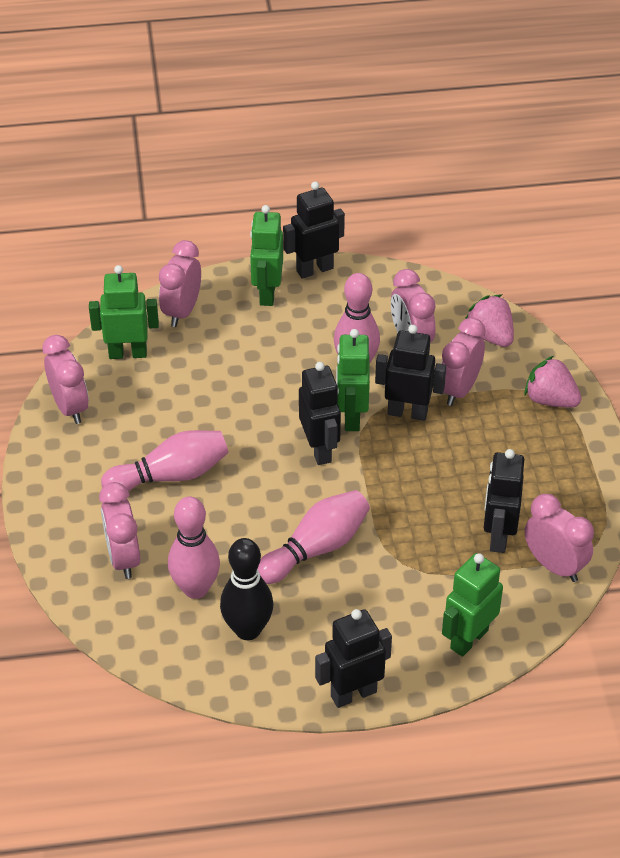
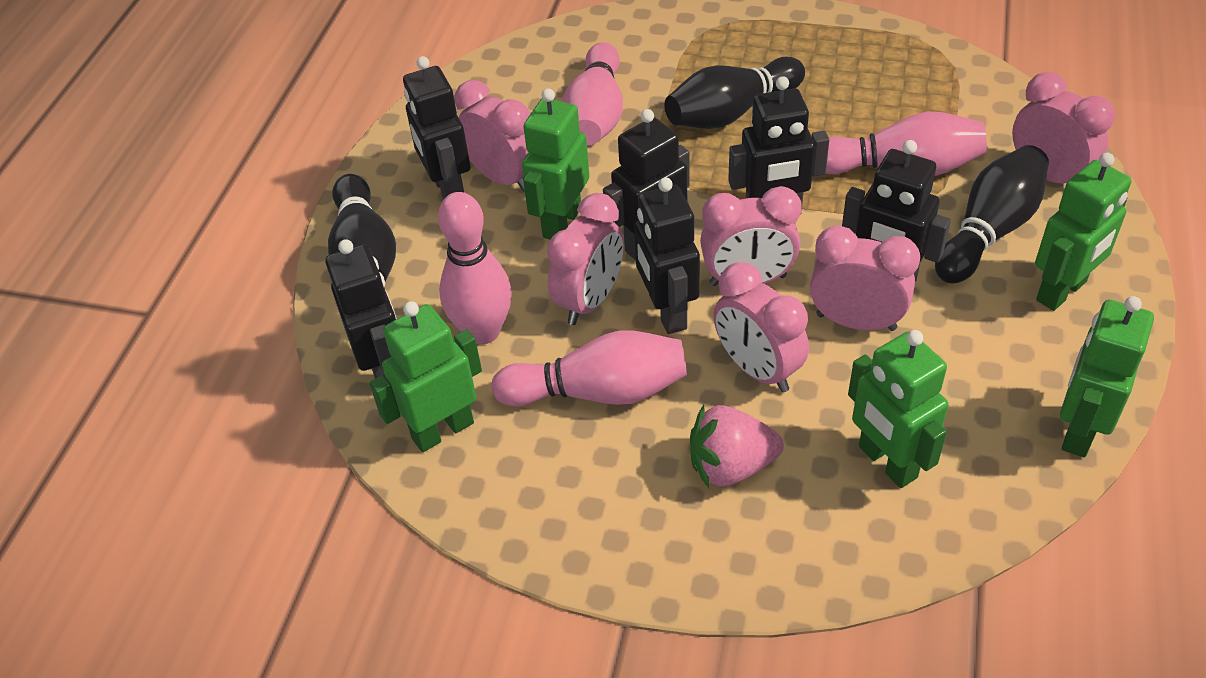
black bowling pin: [220,538,273,640] = 1 -> [328,174,396,282] [664,57,805,129] [935,145,1049,284] = 3
black robot: [283,181,345,279] [299,362,341,465] [315,609,392,708] [375,325,446,421] [484,449,525,553] = 5 -> [325,239,397,378] [403,56,471,199] [603,109,689,261] [634,177,700,334] [728,76,829,215] [842,140,951,282] = 6
green robot: [89,265,159,359] [250,205,283,306] [336,329,370,431] [442,553,503,657] = 4 -> [369,301,482,452] [522,88,589,240] [848,330,948,488] [1035,153,1131,311] [1060,296,1154,457] = 5
pink strawberry: [465,295,514,347] [524,356,582,408] = 2 -> [690,405,784,488] = 1

